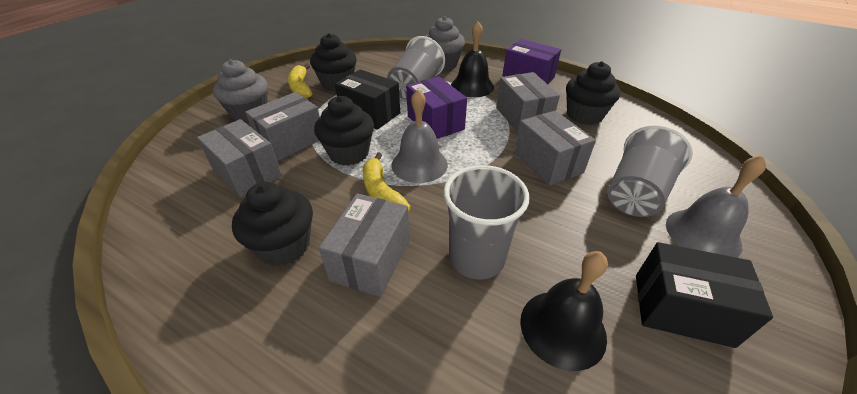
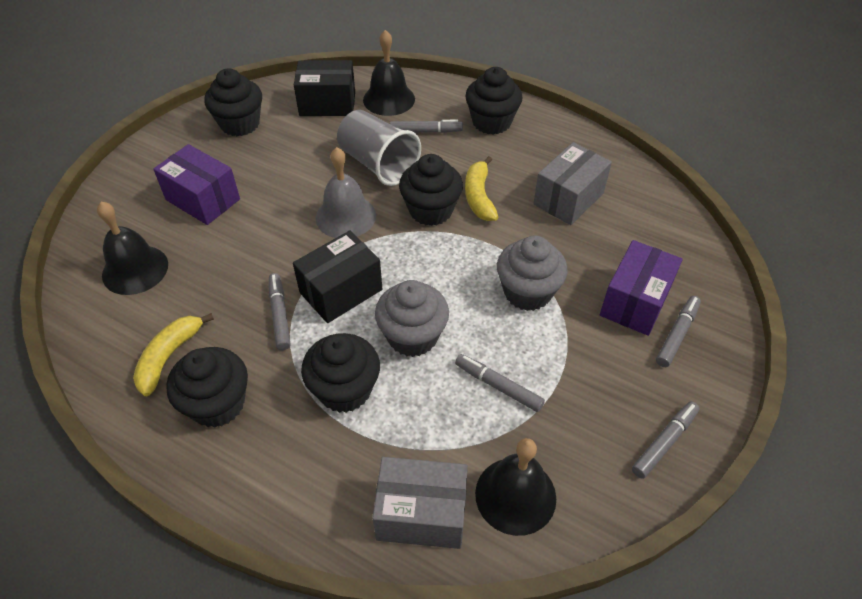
black bell: [451,21,494,97] [520,251,608,371] = 2 -> [97,201,168,295] [363,30,415,116] [475,438,556,536] = 3
black cupcake: [232,182,313,266] [310,33,357,91] [314,96,374,166] [566,61,620,125] = 4 -> [166,347,248,428] [204,68,262,136] [301,333,380,413] [399,154,463,226] [465,67,522,135] = 5
grey bell: [391,89,448,183] [666,155,766,258] = 2 -> [316,147,376,238] = 1
grey box: [197,119,282,198] [245,92,320,161] [319,193,410,297] [496,72,560,133] [515,111,596,186] = 5 -> [372,457,468,549] [533,142,612,225] = 2
grey cup: [387,36,445,100] [443,165,529,279] [607,125,693,217] = 3 -> [337,110,421,186] = 1
grey marker: none = 0 -> [269,273,290,350] [390,120,463,133] [455,354,545,412] [632,401,700,479] [656,296,701,367] = 5

